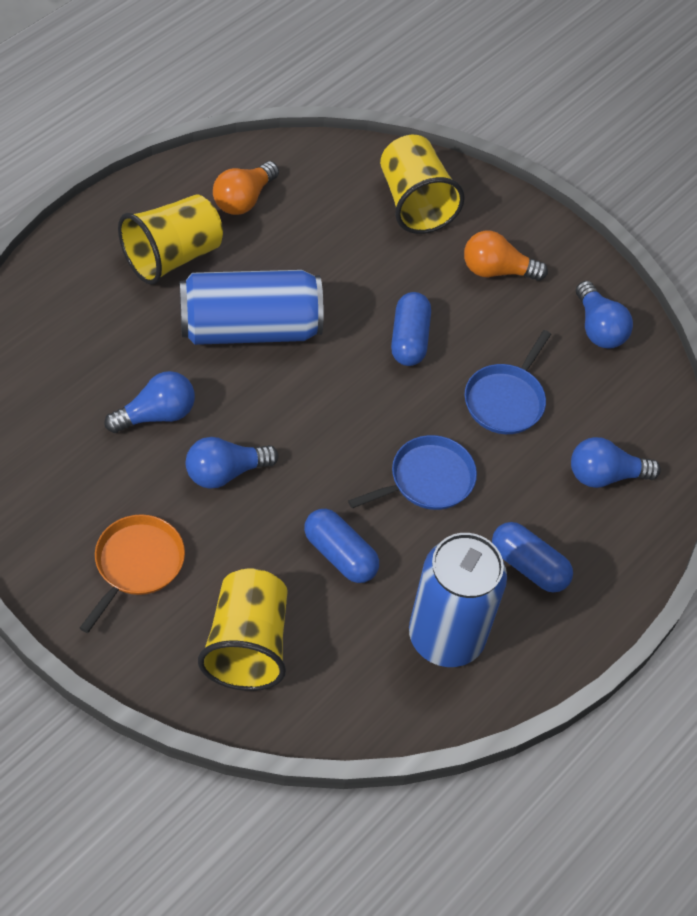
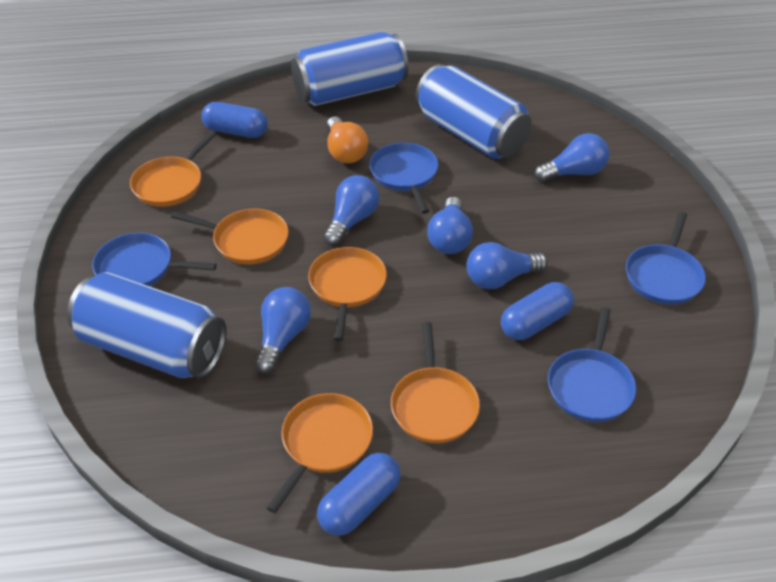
blue can: [180,270,324,345] [409,533,507,667] = 2 -> [67,272,226,378] [291,32,408,106] [415,64,532,159] = 3
blue light bulb: [104,371,195,433] [186,437,278,489] [571,437,661,488] [576,281,633,349] = 4 -> [255,287,311,374] [324,175,379,246] [427,197,473,254] [467,242,548,289] [534,133,609,182] = 5
blue pan: [348,435,477,510] [464,330,551,434] = 2 -> [92,233,217,286] [369,142,438,214] [548,307,636,422] [626,212,706,304] = 4
orange light bulb: [213,161,279,215] [464,231,548,281] = 2 -> [327,117,368,163] = 1
orange pan: [80,514,185,633] = 1 -> [130,131,216,207] [171,209,289,264] [267,393,373,513] [308,247,387,341] [391,322,480,443] = 5
yellow cup: [118,194,223,285] [198,569,288,691] [380,135,465,234] = 3 -> none = 0

